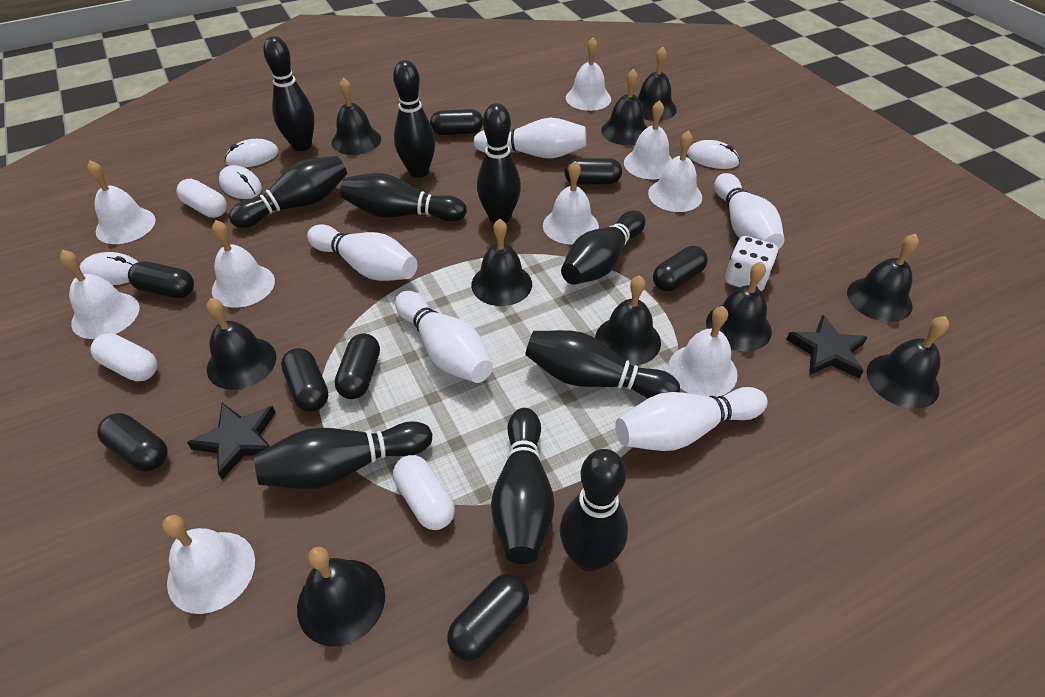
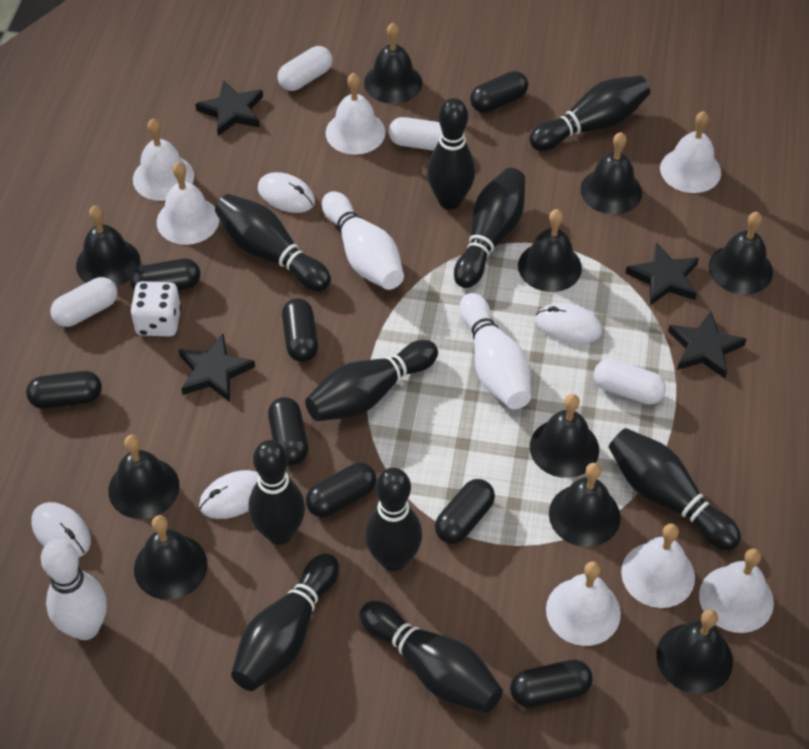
black star: [187,403,276,480] [786,315,867,378] = 2 -> [178,333,255,402] [195,80,263,136] [625,242,699,306] [668,311,746,378] = 4
white bell: [60,250,139,339] [87,161,156,244] [162,515,255,614] [212,220,275,308] [543,161,599,245] [566,37,611,111] [624,100,672,179] [648,131,702,212] [668,306,738,397] = 9 -> [133,119,194,201] [157,162,219,245] [326,73,385,155] [546,561,621,646] [621,524,695,608] [660,111,721,193] [699,549,774,633] = 7
white bowling pin: [307,224,418,281] [395,291,493,383] [474,118,586,159] [615,387,768,451] [714,173,784,250] = 5 -> [41,539,107,640] [322,192,404,290] [459,293,531,409] = 3
white capsule: [90,333,157,381] [176,179,227,218] [393,455,455,530] = 3 -> [50,277,118,327] [278,46,332,91] [389,117,442,151] [594,359,666,405] = 4

